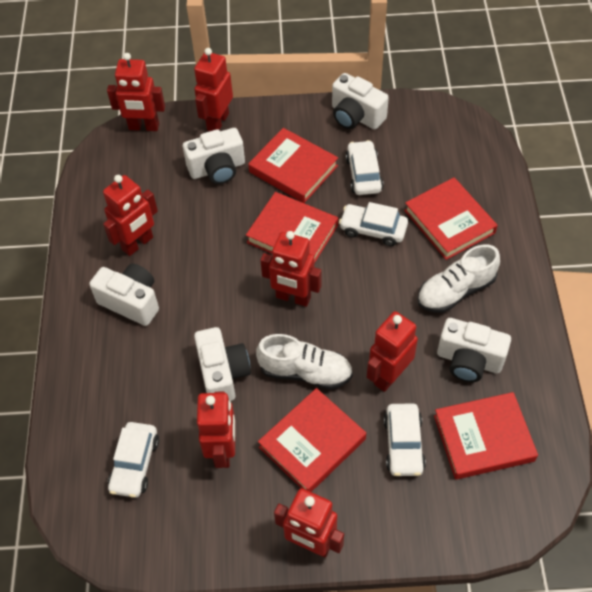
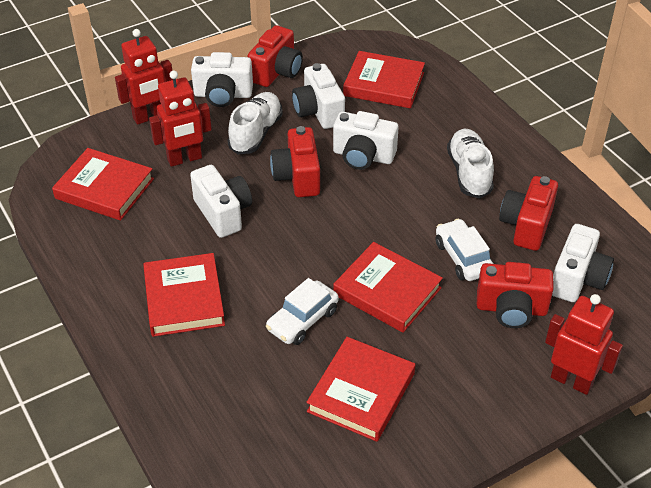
red camera: none = 0 -> [247,25,303,87] [270,126,320,197] [477,262,554,328] [499,176,558,251] = 4
red robot: [103,175,158,256] [107,53,165,131] [194,48,233,131] [197,391,236,468] [260,231,321,307] [274,488,344,558] [367,311,418,392] = 7 -> [115,29,173,125] [149,71,212,167] [545,294,623,395] = 3
white car: [108,422,159,498] [339,202,408,246] [345,140,383,195] [383,404,426,476] = 4 -> [266,278,339,345] [436,219,493,281] = 2

